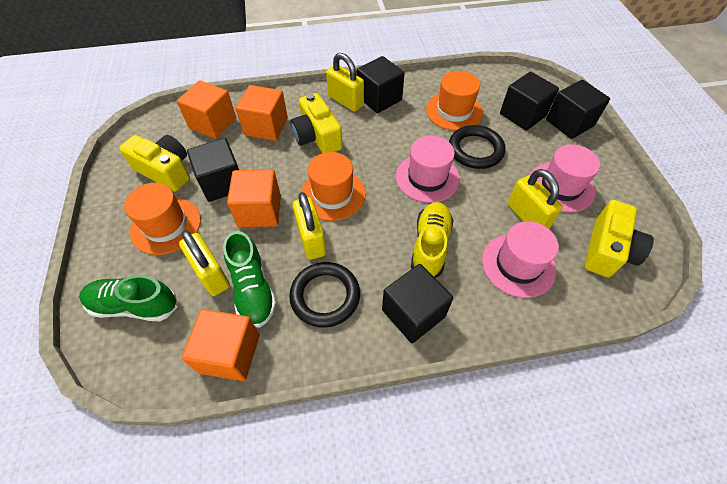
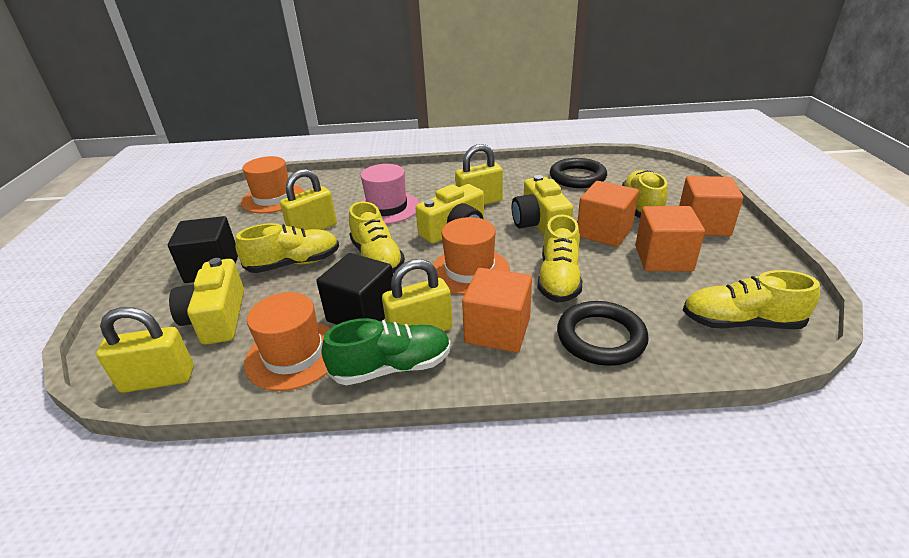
black cube: [187,138,239,202] [357,56,405,113] [382,264,453,343] [500,72,559,131] [546,80,610,139] = 5 -> [168,216,238,283] [316,253,393,325] = 2
green shoe: [79,275,178,321] [223,231,277,327] = 2 -> [322,318,451,385] = 1
pink hat: [396,136,460,203] [482,221,559,298] [530,144,600,213] = 3 -> [360,164,419,224] = 1
yellow shoe: [411,202,454,278] = 1 -> [235,223,339,273] [349,201,405,273] [538,214,582,303] [622,170,668,218] [683,270,820,329] = 5

